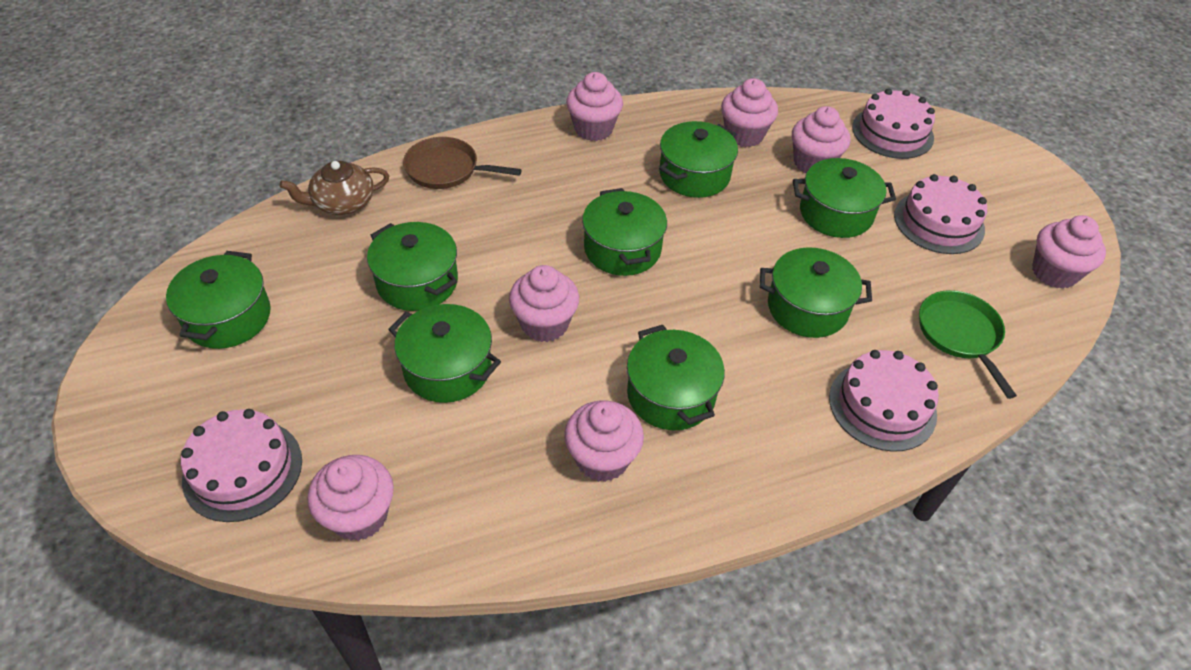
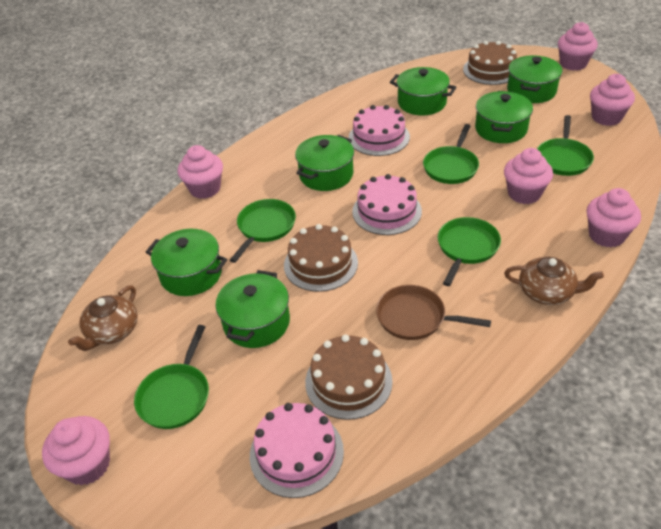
brown cake: none = 0 -> [284,224,358,292] [305,335,393,420] [463,41,517,85] = 3
brown teapot: [280,161,389,215] = 1 -> [68,285,138,351] [504,257,604,305] = 2
green pan: [919,290,1017,399] = 1 -> [134,325,209,429] [230,199,296,263] [423,124,479,184] [438,217,501,286] [537,115,594,176] = 5
green pot: [166,251,271,349] [367,222,458,311] [388,304,501,403] [582,188,667,276] [627,325,725,430] [659,121,738,198] [760,247,872,338] [793,158,896,238] = 8 -> [146,229,227,296] [216,270,290,348] [295,135,354,191] [390,67,457,116] [475,91,533,143] [507,55,562,103] = 6
pink cake: [181,409,302,522] [829,350,939,452] [852,88,935,159] [894,174,987,254] = 4 -> [250,403,344,498] [349,105,410,156] [352,174,422,235] = 3
pink cupcake: [308,455,394,541] [509,265,579,342] [564,400,644,482] [566,72,623,141] [721,78,778,147] [792,106,851,173] [1032,215,1106,289] = 7 -> [42,416,110,486] [178,145,223,199] [504,148,553,204] [558,22,598,71] [586,188,641,247] [590,74,635,126] = 6

